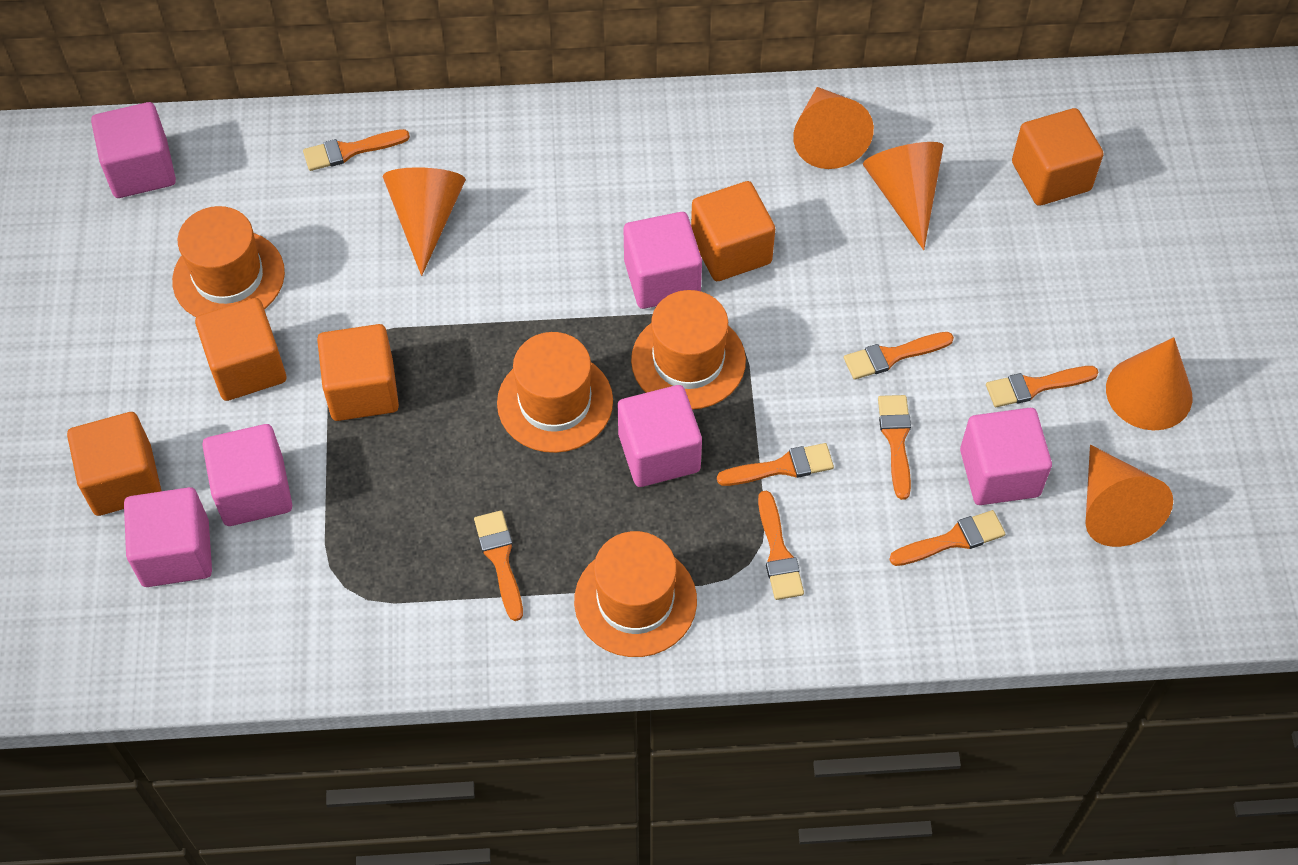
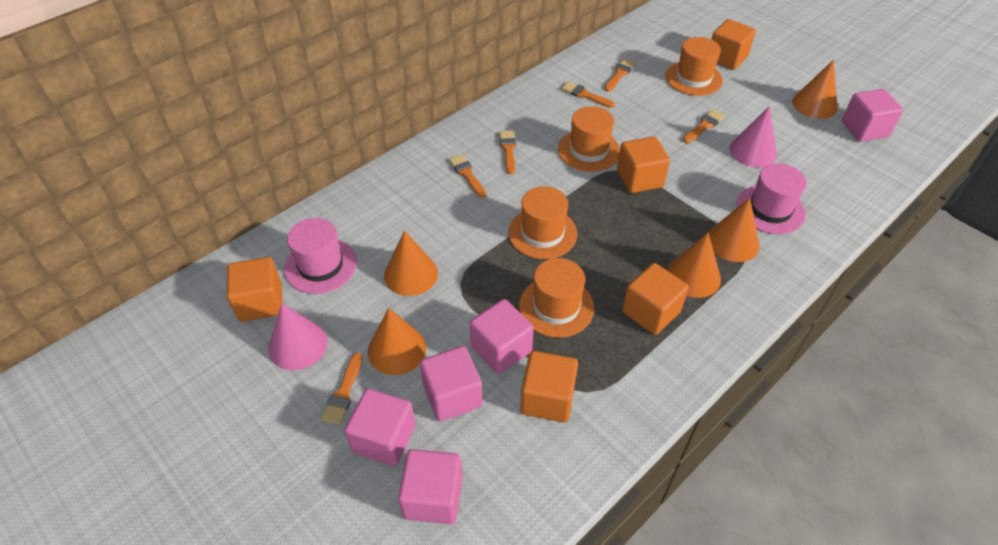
orange brush: [303,129,410,171] [474,510,523,621] [717,443,834,486] [758,491,804,600] [844,332,954,380] [878,395,911,500] [889,510,1005,566] [986,366,1099,407] = 8 -> [321,353,363,425] [449,154,486,198] [499,131,516,174] [561,81,615,108] [604,59,635,92] [683,110,725,143] = 6
pink cone: none = 0 -> [268,303,327,370] [729,106,777,167] = 2
pink cube: [91,102,176,198] [124,487,212,587] [202,424,292,526] [618,385,702,487] [624,212,702,309] [960,408,1052,505] = 6 -> [345,389,416,466] [398,449,463,524] [420,346,483,421] [470,299,534,374] [842,89,903,142] = 5
pink hat: none = 0 -> [284,218,357,294] [736,164,807,234] = 2

